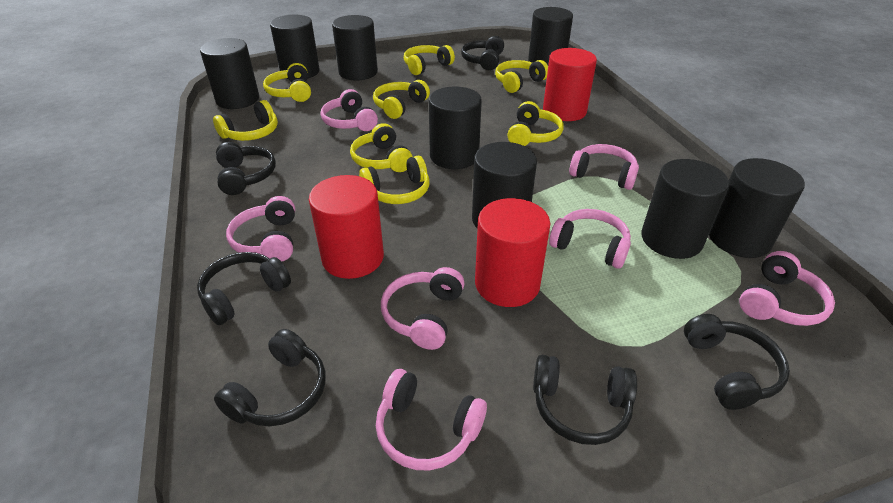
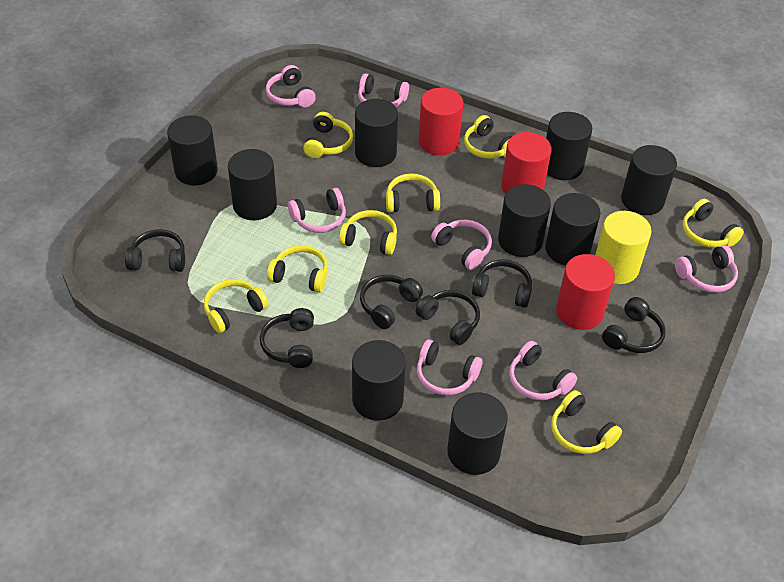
black cylinder: [200,38,259,109] [270,15,320,79] [332,15,378,80] [429,87,482,169] [472,142,537,229] [528,7,573,65] [641,159,729,259] [709,158,805,258] = 8 -> [167,115,218,186] [228,149,277,220] [352,340,406,421] [355,99,398,167] [447,392,508,475] [498,184,551,257] [545,193,600,266] [546,112,592,180] [621,145,677,215] = 9
yellow cylinder: none = 0 -> [595,211,652,284] = 1

